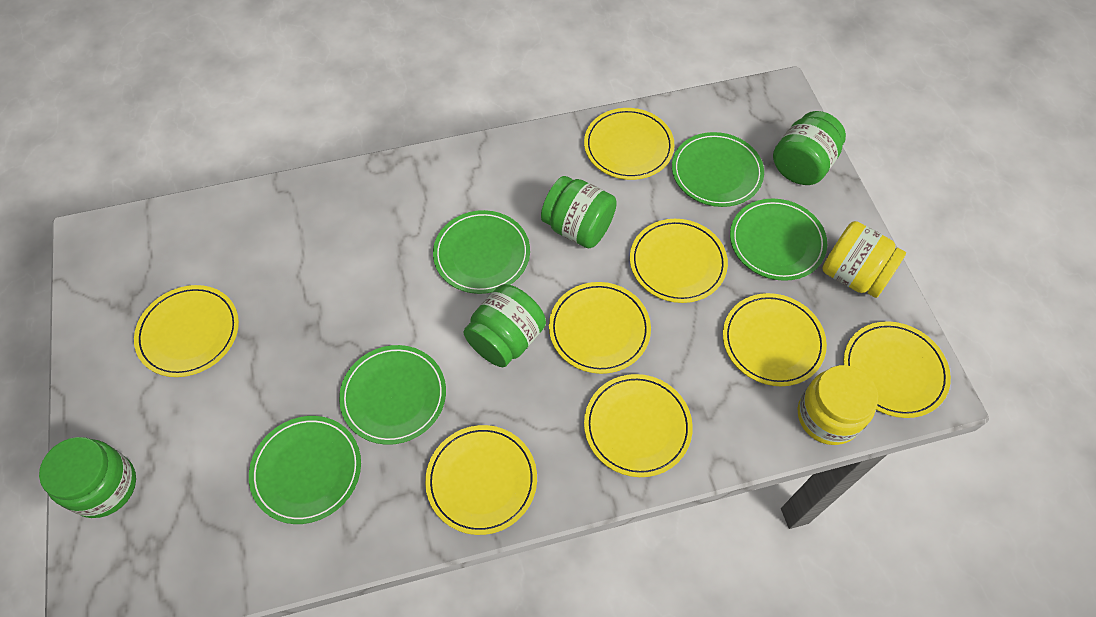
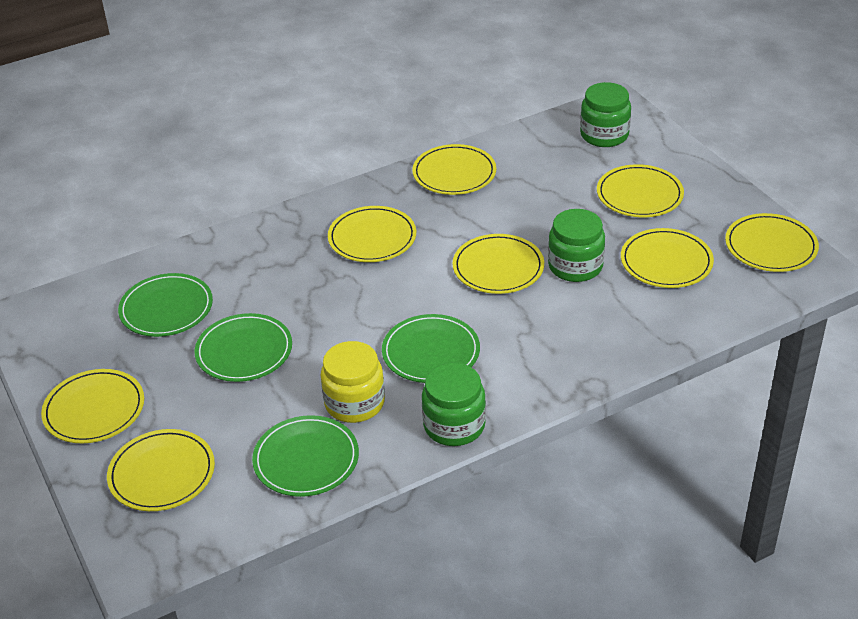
green jar: [39,437,136,518] [463,284,546,367] [541,176,617,248] [773,111,846,185] = 4 -> [422,363,486,446] [548,209,605,282] [580,82,631,147] = 3
green plate: [249,416,361,524] [339,345,446,445] [433,210,530,294] [672,132,764,207] [730,199,827,281] = 5 -> [118,273,213,337] [194,313,292,382] [252,415,359,497] [382,314,480,383] = 4
yellow jar: [798,365,878,445] [822,221,906,298] = 2 -> [321,341,385,423] = 1

